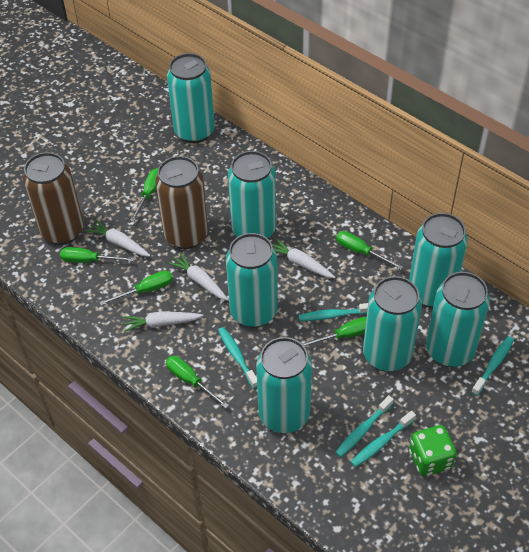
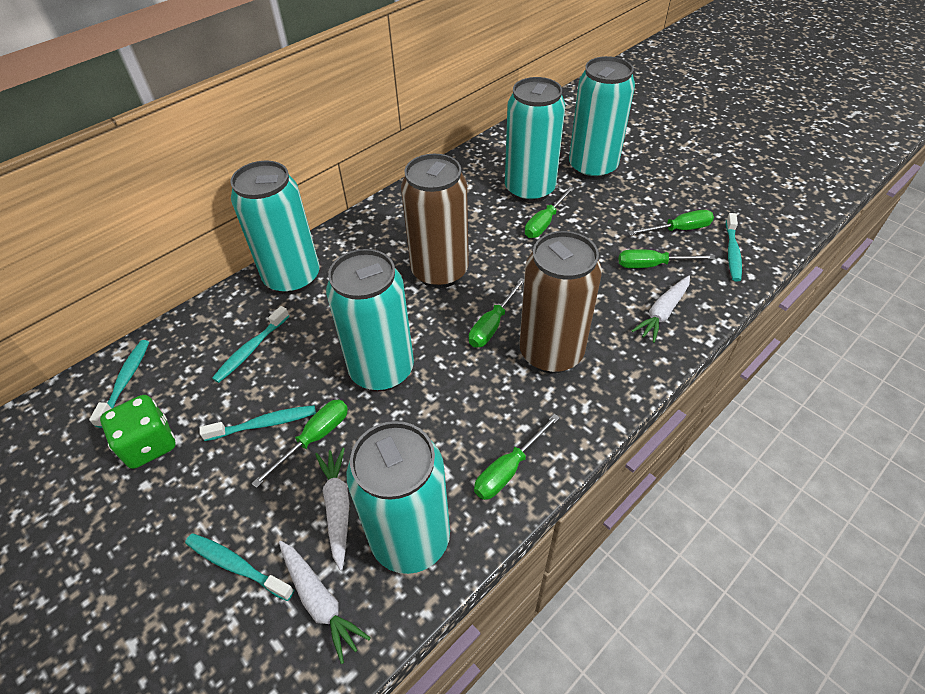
turquoise can: [167,53,215,143] [226,233,278,328] [228,151,276,239] [256,337,312,433] [363,276,422,372] [409,213,468,308] [426,272,490,367] = 7 -> [230,161,320,295] [326,249,414,391] [347,421,450,574] [505,77,565,203] [569,56,635,180] = 5
white carrot: [86,219,150,257] [123,311,203,332] [168,253,229,301] [272,239,335,278] = 4 -> [279,541,371,664] [315,447,349,570] [632,276,690,343] = 3

